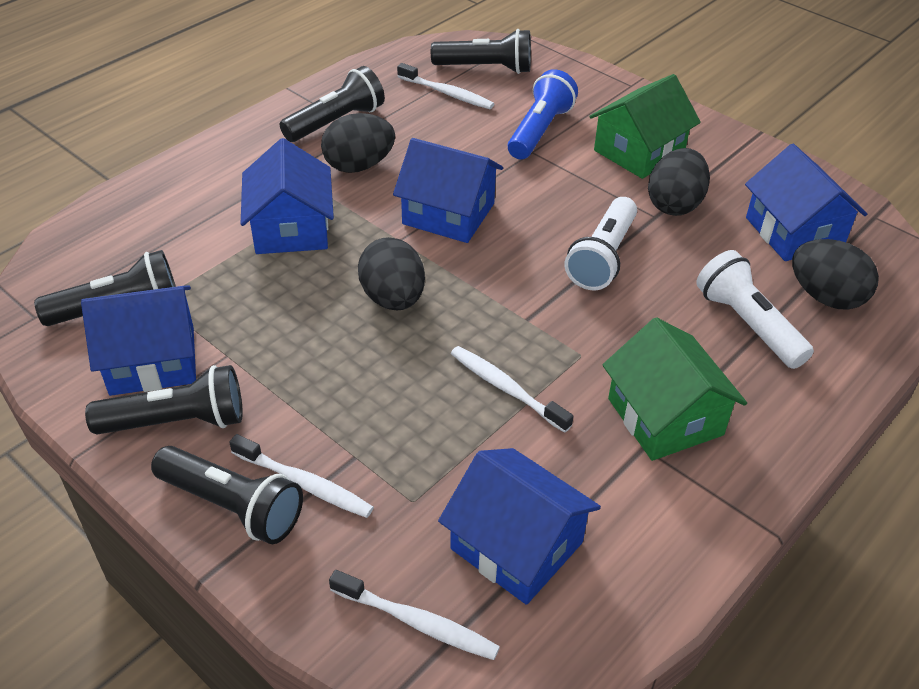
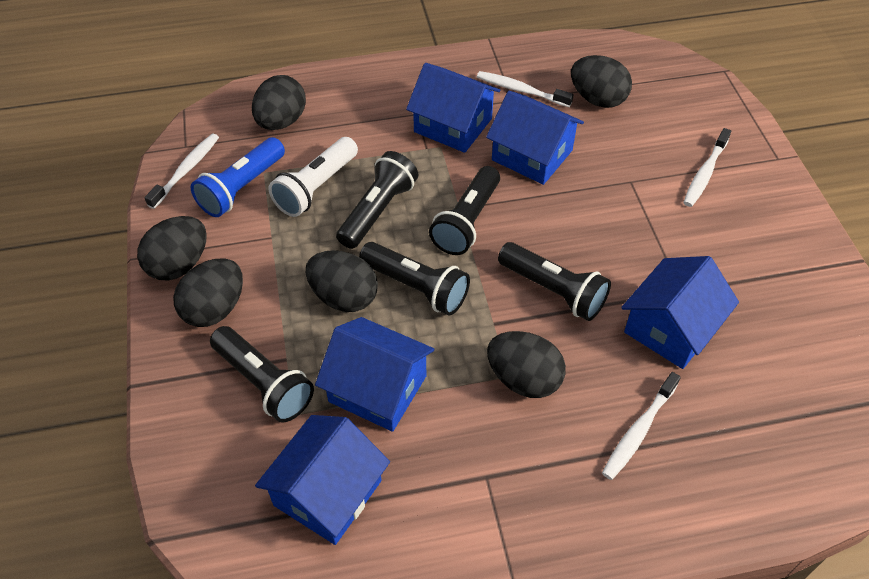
black egg: [321,113,395,173] [358,237,425,310] [648,148,710,216] [792,239,879,310] = 4 -> [137,216,207,281] [173,258,243,327] [252,75,306,130] [306,250,378,312] [487,331,566,398] [571,55,632,108] = 6
green house: [589,74,701,179] [603,317,747,461] = 2 -> none = 0
white flashlight: [565,197,637,290] [696,250,814,369] = 2 -> [269,137,358,217] = 1

